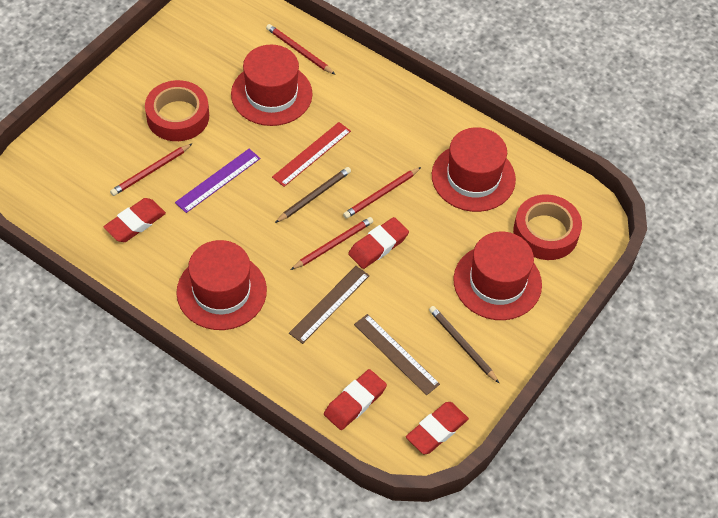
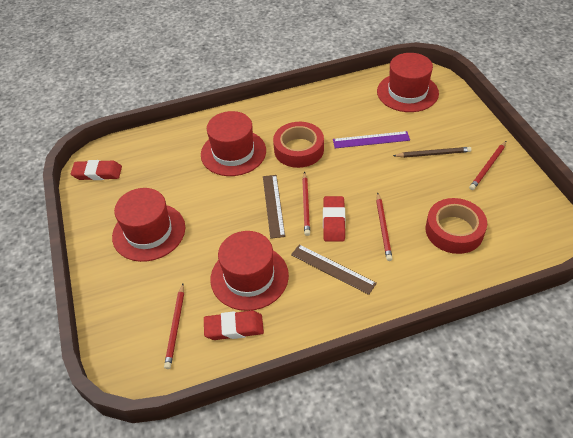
brown pencil: [275,167,351,223] [429,306,499,383] = 2 -> [393,147,472,158] = 1
red eraser: [104,198,166,242] [324,369,387,430] [348,217,409,269] [406,402,469,454] = 4 -> [71,160,122,180] [204,311,264,340] [323,196,345,241] = 3
red ruler: [272,122,351,187] = 1 -> none = 0

